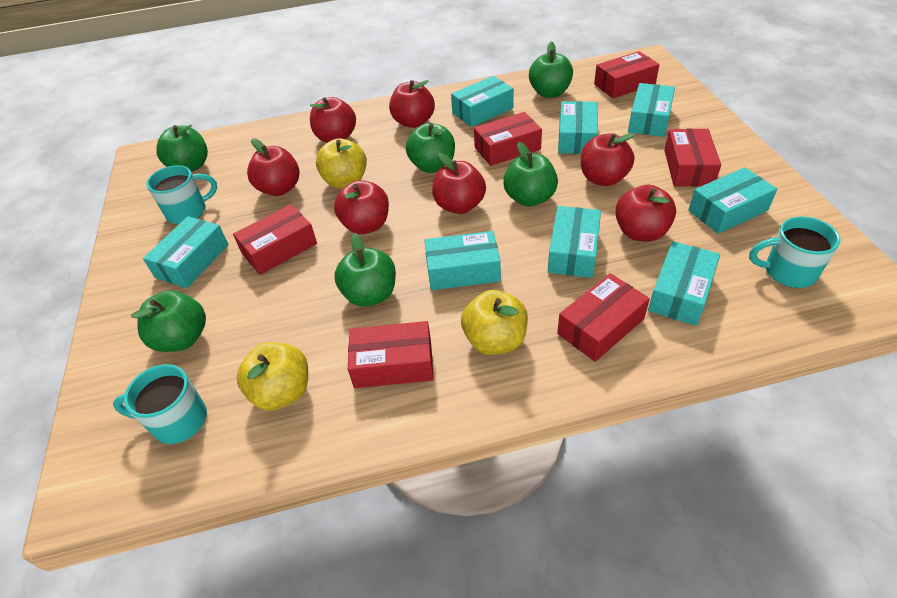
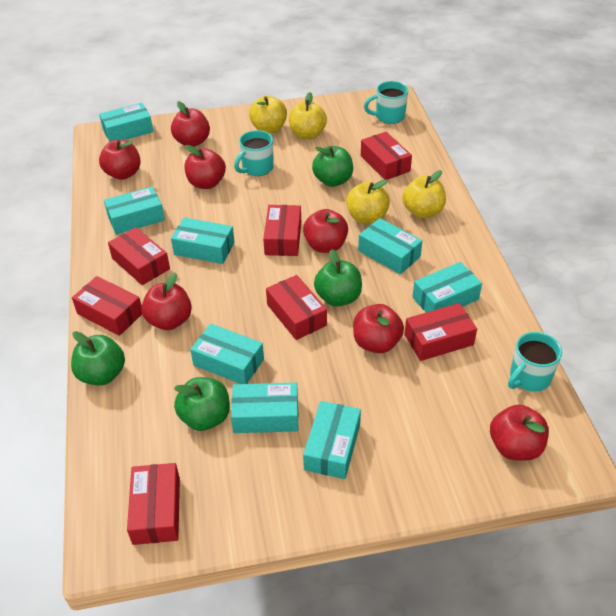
green apple: [131,290,206,352] [156,125,208,172] [334,234,396,307] [406,123,455,173] [503,142,558,207] [529,42,573,98] = 6 -> [71,331,125,385] [174,377,230,431] [312,146,353,187] [314,249,362,307] = 4
red box: [233,204,317,275] [348,321,434,388] [474,112,542,166] [557,273,650,362] [594,51,660,98] [664,129,721,187] = 6 -> [72,276,142,336] [108,227,170,285] [127,463,180,545] [263,205,301,256] [266,275,327,340] [361,132,412,180] [404,303,477,361] = 7
yellow apple: [237,342,308,411] [316,138,367,189] [461,290,528,355] = 3 -> [249,96,287,134] [289,92,327,139] [346,179,390,224] [402,170,446,218] = 4

